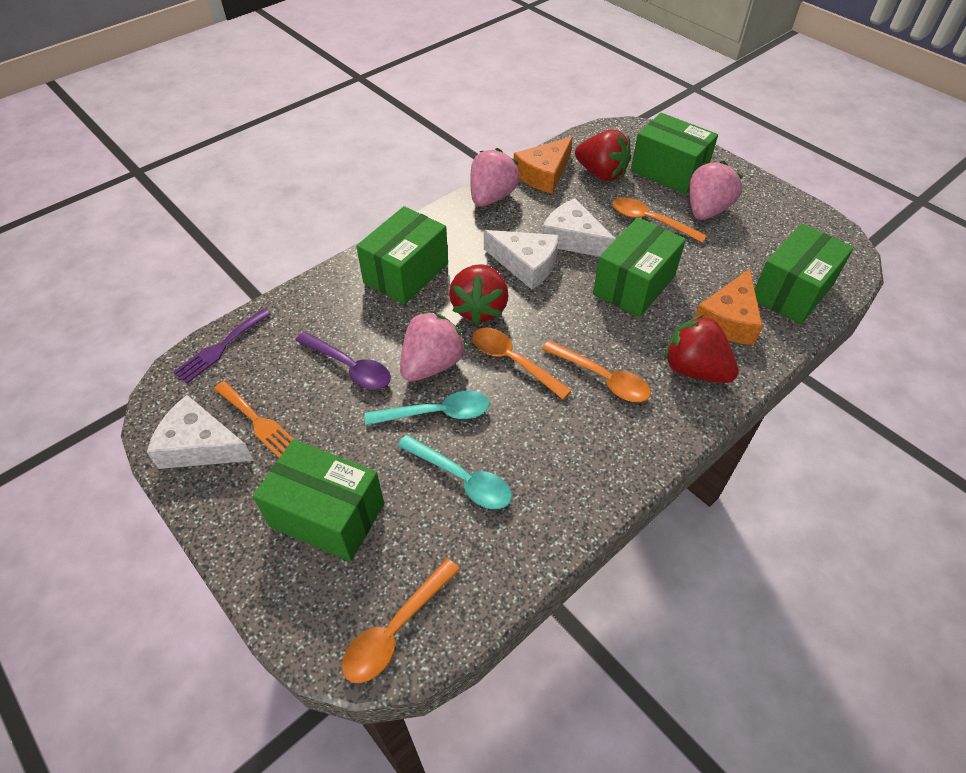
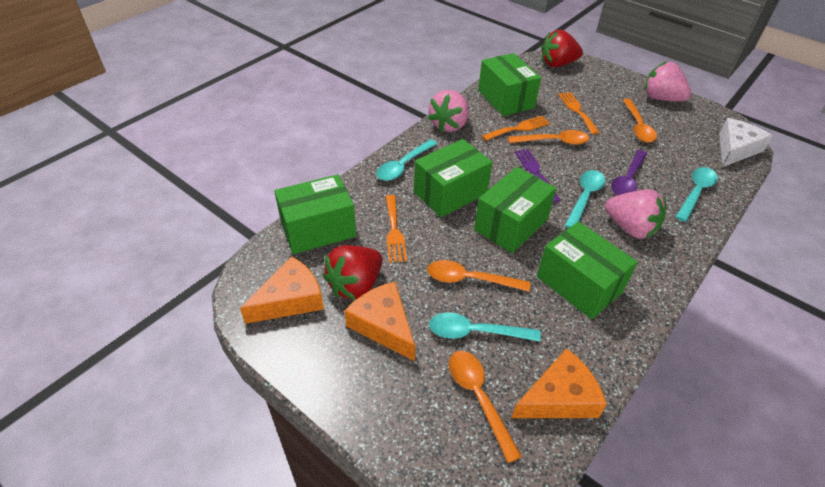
orange cheese: [514,137,573,194] [694,269,763,345] = 2 -> [240,256,324,324] [345,282,416,361] [512,348,607,418] = 3
orange fork: [214,381,295,458] = 1 -> [386,195,407,263] [482,116,550,141] [558,92,600,134] = 3
red strawberry: [449,264,509,325] [575,130,631,181] [664,314,739,383] = 3 -> [323,245,382,300] [541,30,583,67] = 2
turquoise spoon: [364,391,490,425] [398,435,512,509] = 2 -> [376,139,437,181] [429,313,541,341] [564,170,605,228] [675,167,718,222] = 4
white cheese: [147,395,254,469] [484,230,559,289] [542,198,616,257] = 3 -> [719,118,773,167] = 1

